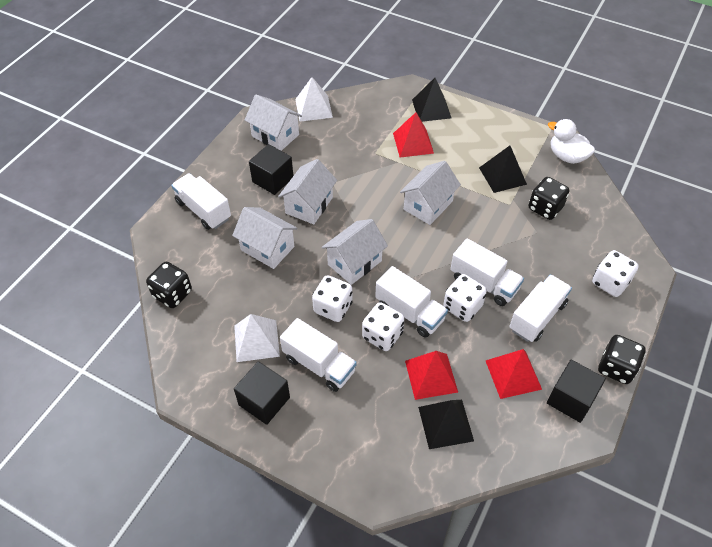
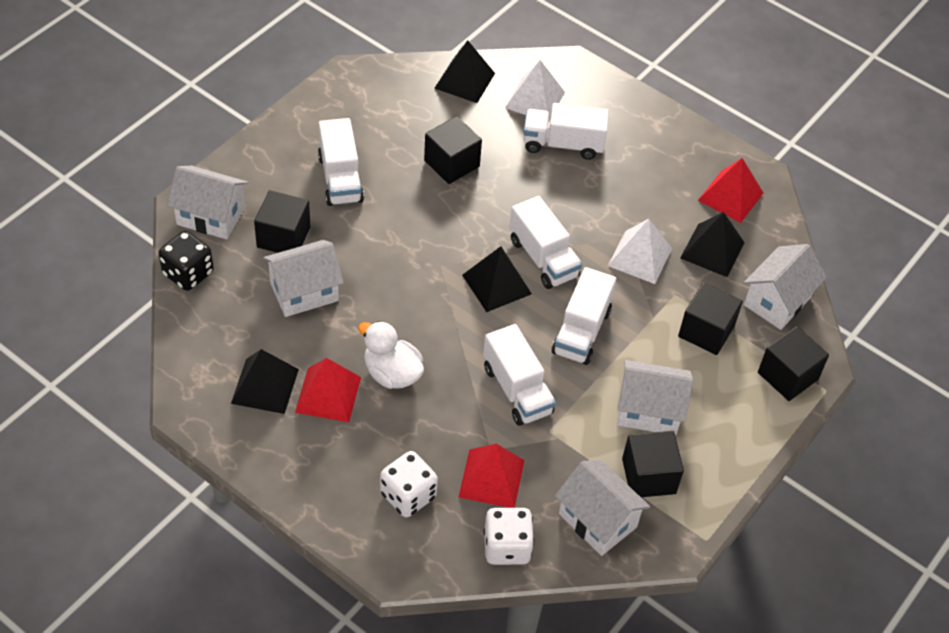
black cube: [234,361,290,425] [249,144,293,195] [547,359,606,423] = 3 -> [254,190,310,253] [424,116,482,184] [622,431,684,497] [678,282,743,355] [758,326,829,401] = 5
black dice: [146,262,192,308] [529,177,569,220] [598,335,646,384] = 3 -> [158,231,214,291] = 1
black pyramid: [412,78,451,122] [418,400,474,449] [479,146,527,193] = 3 -> [231,349,299,414] [434,40,495,103] [462,246,532,312] [680,212,745,277] = 4
white dice: [312,275,353,322] [362,302,405,351] [443,274,487,322] [592,250,639,297] = 4 -> [380,451,438,517] [484,508,534,565] = 2

